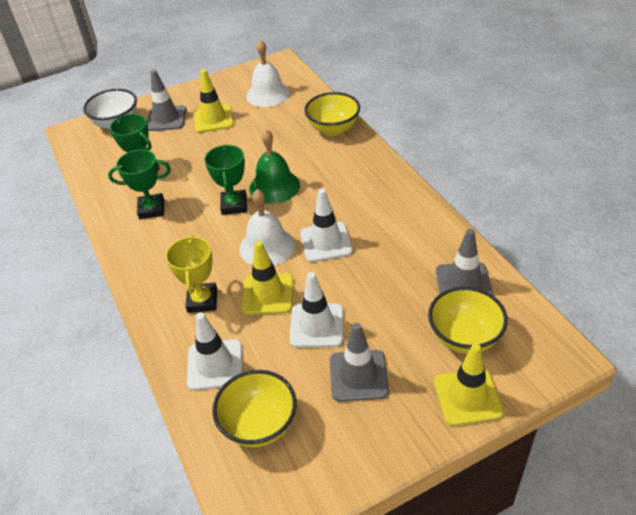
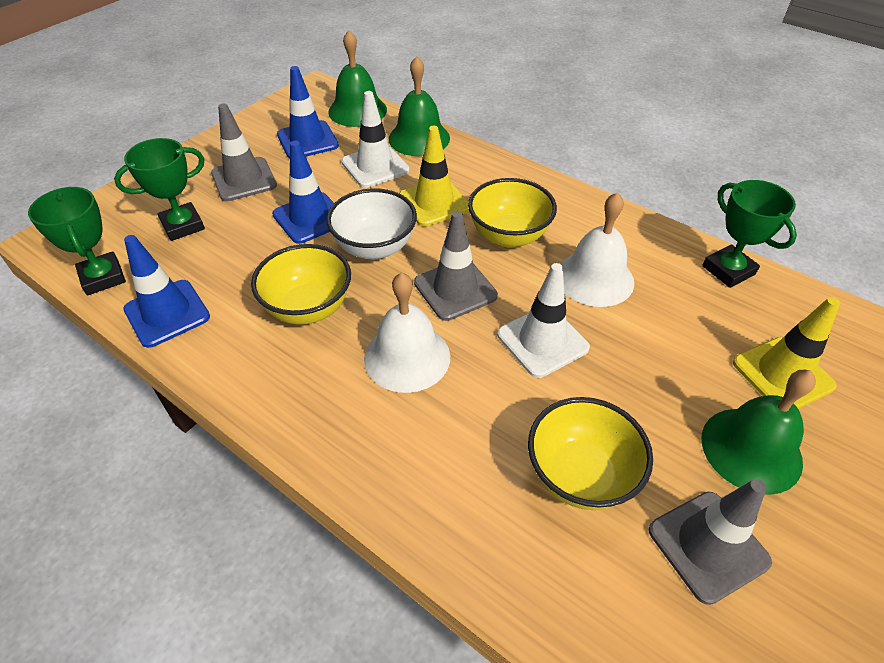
blue traffic cone: none = 0 -> [123,235,210,348] [272,141,334,244] [277,66,339,158] = 3
green bell: [249,129,300,204] = 1 -> [328,30,387,127] [389,56,450,156] [701,370,816,495] = 3
white traffic cone: [187,313,243,391] [289,272,343,348] [300,189,353,262] = 3 -> [341,91,410,188] [497,263,590,378] = 2
yellow traffic cone: [194,69,234,133] [241,241,293,315] [434,343,504,426] = 3 -> [399,126,469,226] [733,297,840,409] = 2
yellow trophy: [166,235,217,313] = 1 -> none = 0

